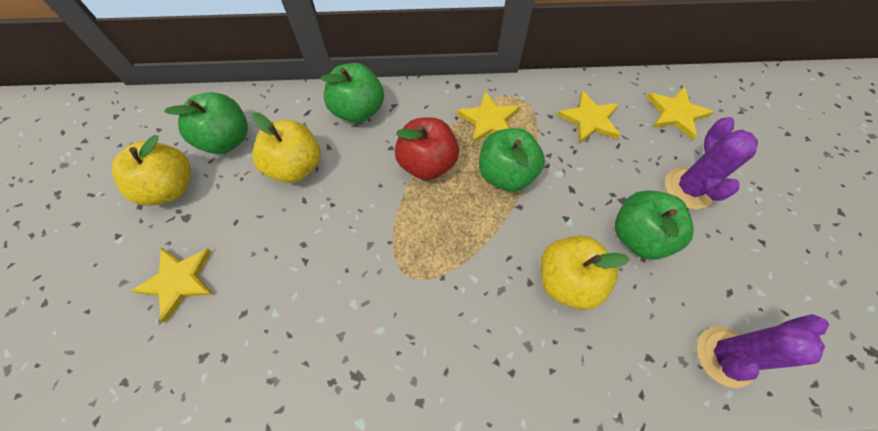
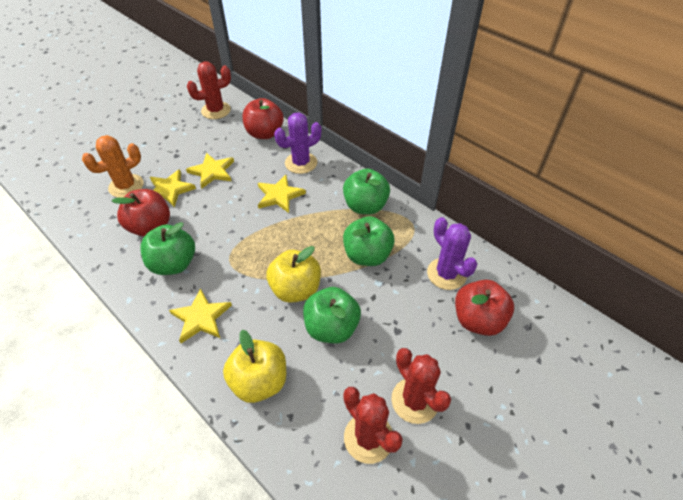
orange cactus: none = 0 -> [82,135,144,198] = 1
red apple: [395,117,459,180] = 1 -> [112,189,170,237] [242,98,284,139] [455,280,514,336] = 3
red cactus: none = 0 -> [187,61,231,119] [343,387,403,464] [392,348,451,424] = 3
yellow apple: [112,135,191,206] [252,113,321,183] [541,235,630,310] = 3 -> [223,330,286,403] [266,246,321,303] = 2

